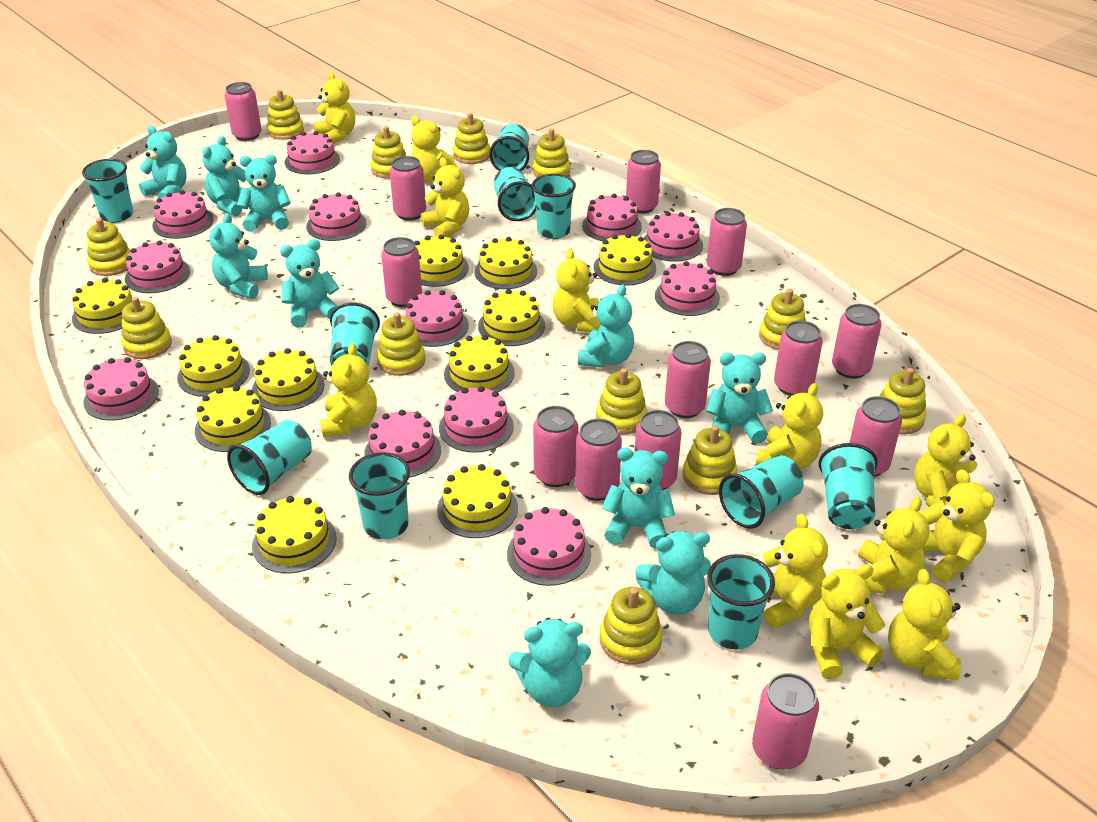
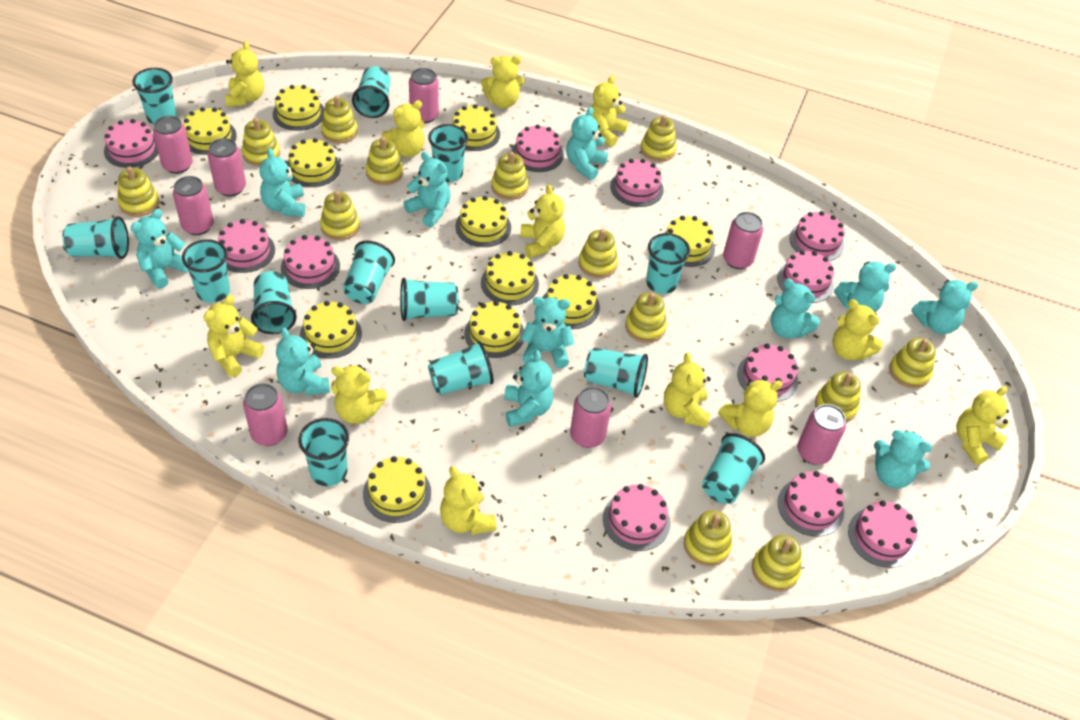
pink cake: [83,357,159,421] [125,240,190,293] [152,190,214,239] [285,131,340,174] [306,192,366,241] [364,410,441,478] [405,290,469,347] [439,386,514,453] [507,507,591,586] [582,194,642,241] [644,212,703,262] [655,261,720,316] = 12 -> [104,119,158,168] [218,219,275,273] [281,235,340,289] [511,125,564,172] [603,484,670,551] [610,159,664,207] [737,344,798,402] [777,250,834,303] [777,471,844,537] [789,211,845,261] [848,501,917,568] = 11
pink can: [225,82,262,141] [381,237,422,307] [390,156,426,220] [533,406,578,487] [575,419,622,501] [626,150,661,214] [635,410,681,490] [665,341,711,418] [707,208,747,276] [752,673,819,770] [774,321,823,396] [832,304,882,379] [850,396,902,477] = 13 -> [153,116,193,174] [173,176,214,235] [208,138,246,197] [243,383,288,446] [409,68,439,123] [570,387,611,448] [723,212,763,269] [797,404,846,465] = 8
turquoise cup: [82,159,133,223] [227,420,312,495] [330,302,380,366] [349,452,410,540] [489,124,529,171] [494,167,536,221] [532,174,576,239] [707,554,775,650] [719,455,804,529] [819,443,878,529] = 10 -> [62,216,129,259] [132,68,177,124] [182,239,230,303] [251,271,297,334] [298,418,349,486] [343,241,395,304] [352,66,390,118] [400,278,459,321] [428,124,468,182] [428,341,494,395] [584,348,648,398] [646,233,690,294] [702,433,765,504] = 13
turquoise teddy bear: [139,125,187,198] [202,136,249,217] [209,213,268,299] [237,154,291,232] [280,239,339,328] [508,618,591,707] [578,284,634,368] [602,448,675,549] [635,531,711,615] [706,353,773,444] = 10 -> [131,209,189,289] [259,148,305,217] [276,328,330,396] [403,152,451,227] [504,350,553,427] [521,297,574,368] [566,107,608,180] [771,278,820,339] [834,261,896,312] [874,430,932,488] [911,280,978,334] = 11
yellow stacking toy: [87,218,131,276] [121,297,172,359] [267,90,304,140] [370,126,406,179] [377,312,426,376] [453,113,490,164] [533,128,570,178] [596,368,647,435] [600,587,662,665] [683,425,737,495] [759,289,806,350] [880,368,927,434] = 12 -> [118,166,159,217] [242,118,280,167] [320,191,360,241] [321,96,358,144] [366,137,403,185] [491,152,529,200] [578,229,618,278] [625,292,667,343] [640,115,677,162] [684,510,732,566] [752,535,801,591] [815,371,861,422] [889,338,936,388] = 13

